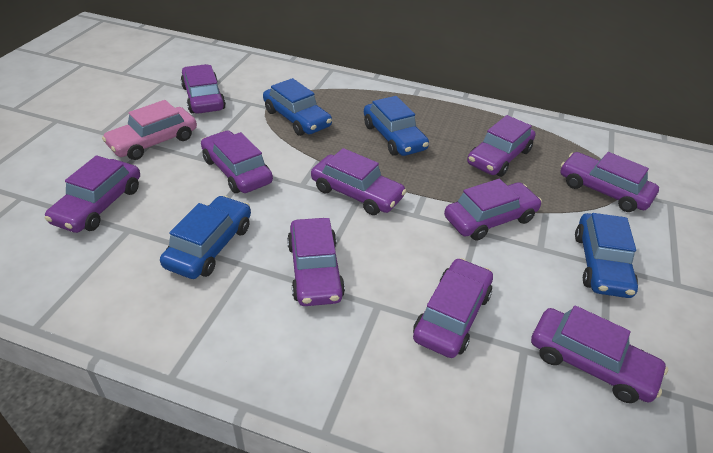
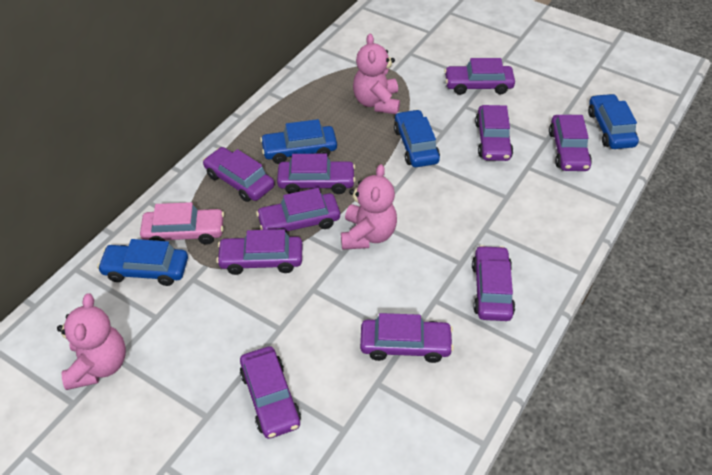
pink teddy bear: none = 0 -> [57,294,126,390] [341,164,397,250] [353,34,400,114] = 3

